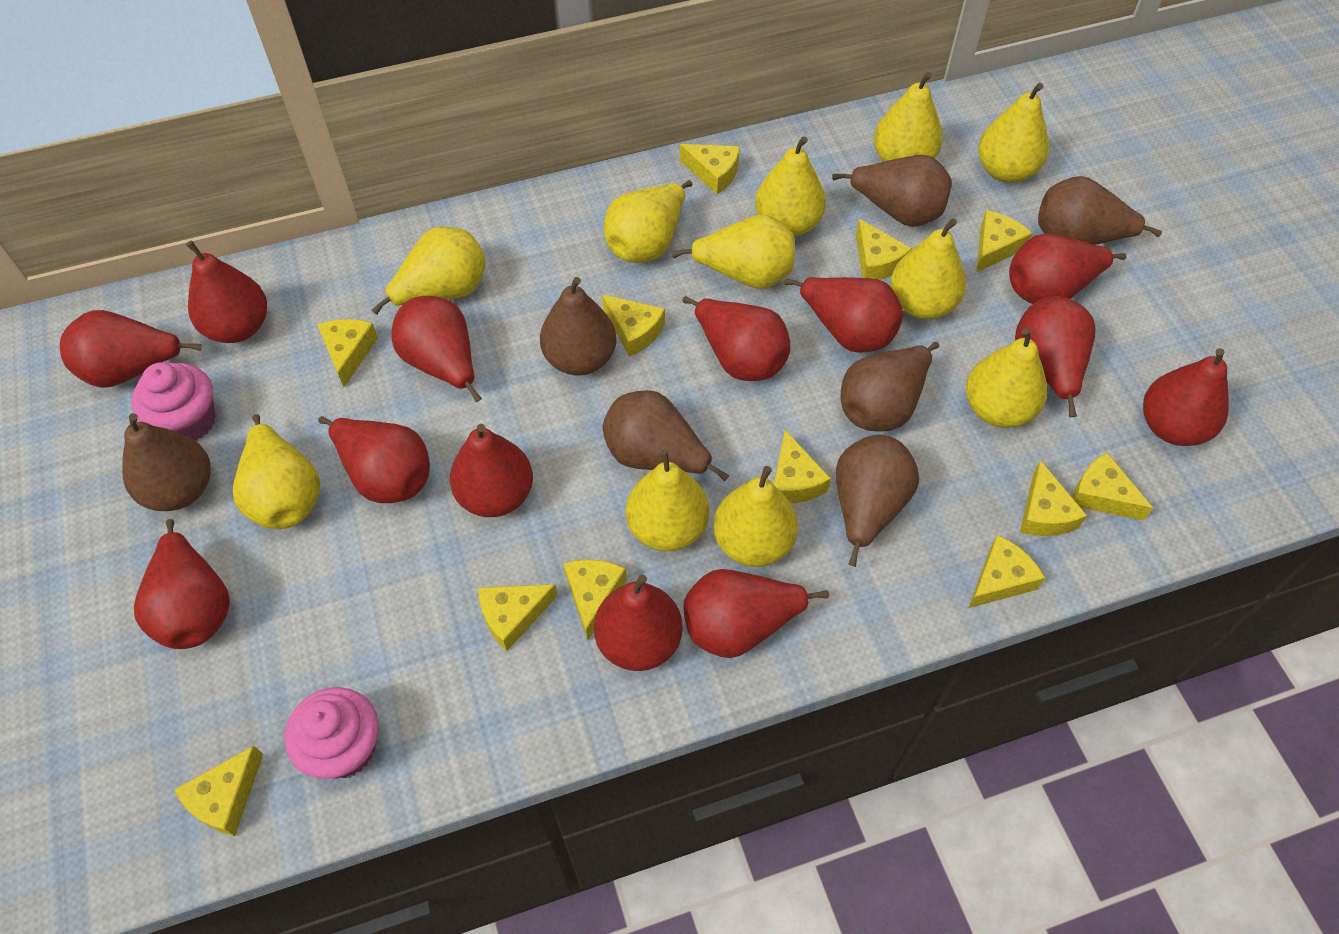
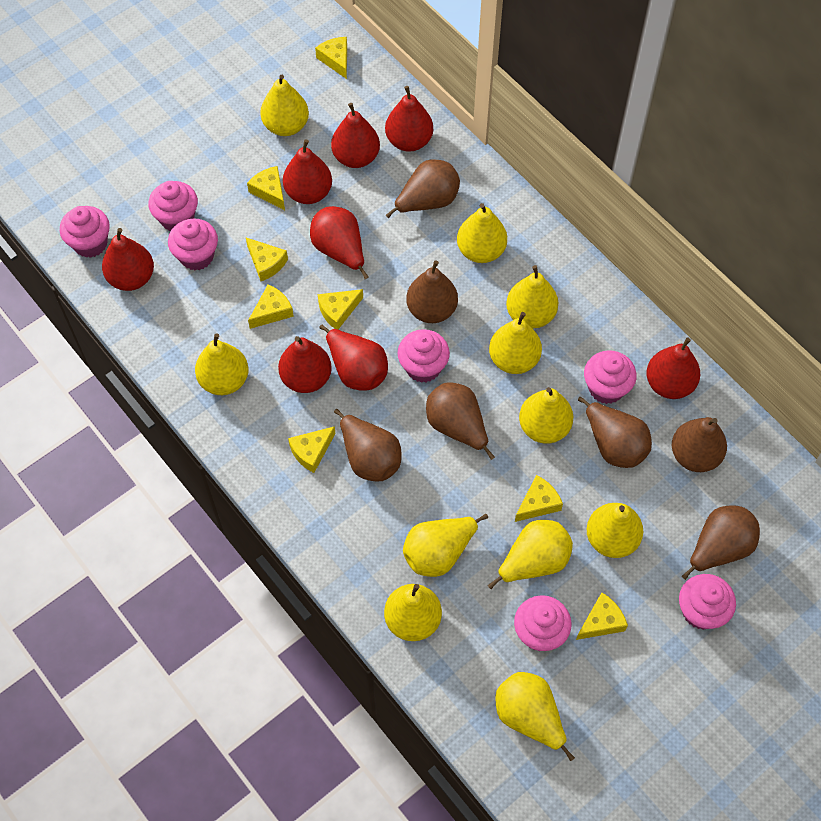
pink cupcake: [132,362,216,441] [285,687,379,779] = 2 -> [60,206,110,258] [148,181,198,231] [168,218,218,270] [397,329,450,383] [514,595,572,651] [584,350,637,404] [679,574,736,630] = 7
red pear: [60,310,202,388] [134,519,230,649] [186,241,267,343] [318,416,430,503] [391,296,482,402] [450,424,533,517] [594,574,683,671] [682,296,790,381] [684,569,829,658] [784,277,903,353] [1009,233,1127,304] [1015,296,1096,417] [1143,348,1229,446] = 13 -> [102,228,154,291] [278,336,332,393] [283,139,332,204] [310,206,369,279] [319,325,388,391] [331,103,380,168] [385,86,433,152] [646,338,700,399] = 8
yellow cheese: [174,746,263,836] [317,319,378,387] [479,584,558,651] [563,559,627,640] [602,294,665,357] [680,144,740,194] [774,430,831,503] [856,219,912,280] [969,535,1045,608] [976,210,1033,273] [1020,460,1087,536] [1072,452,1153,521] = 12 -> [246,238,288,281] [247,166,285,210] [248,284,294,329] [288,426,335,473] [315,37,347,79] [318,289,363,329] [515,475,563,522] [576,592,628,640] = 8

